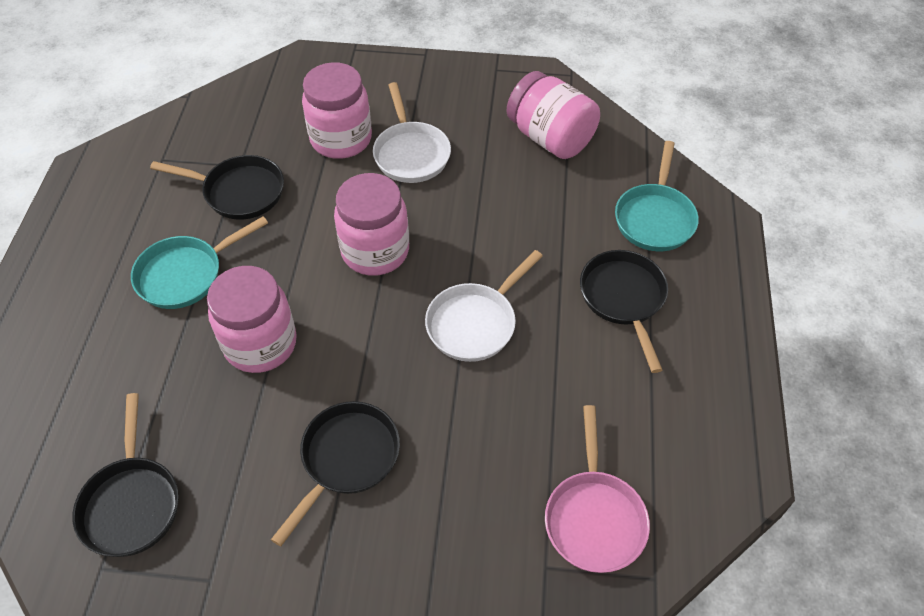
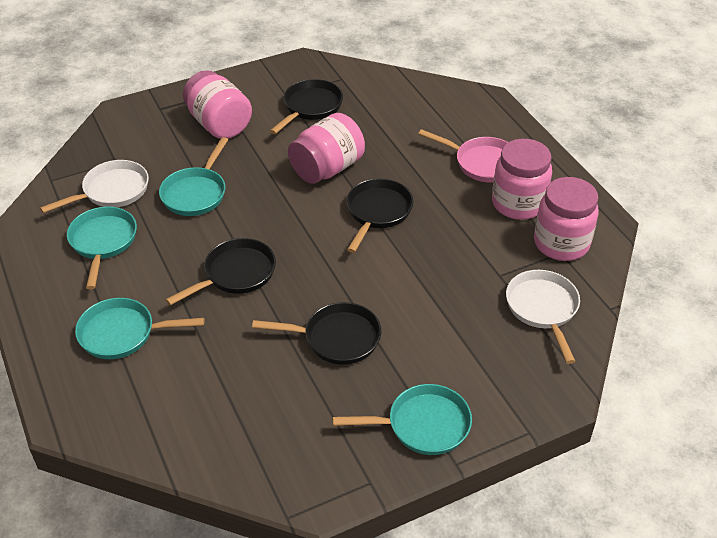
turquoise pan: [131,216,268,309] [615,141,699,251] = 2 -> [67,207,137,289] [75,298,204,359] [159,137,228,216] [333,384,472,455] = 4

